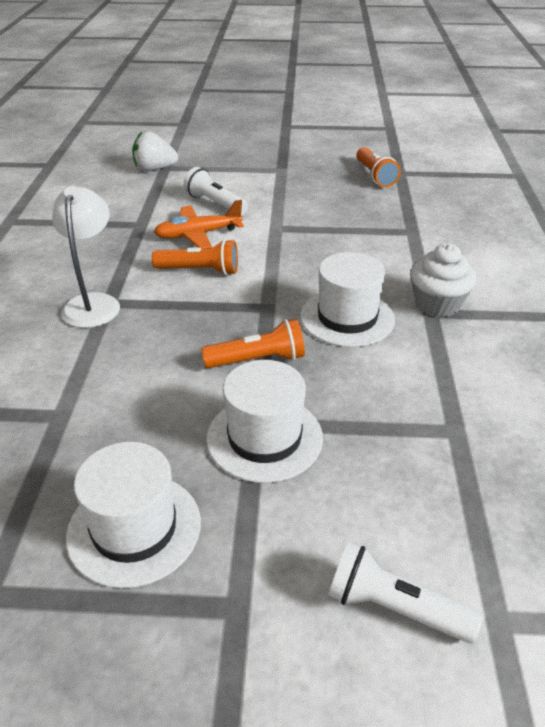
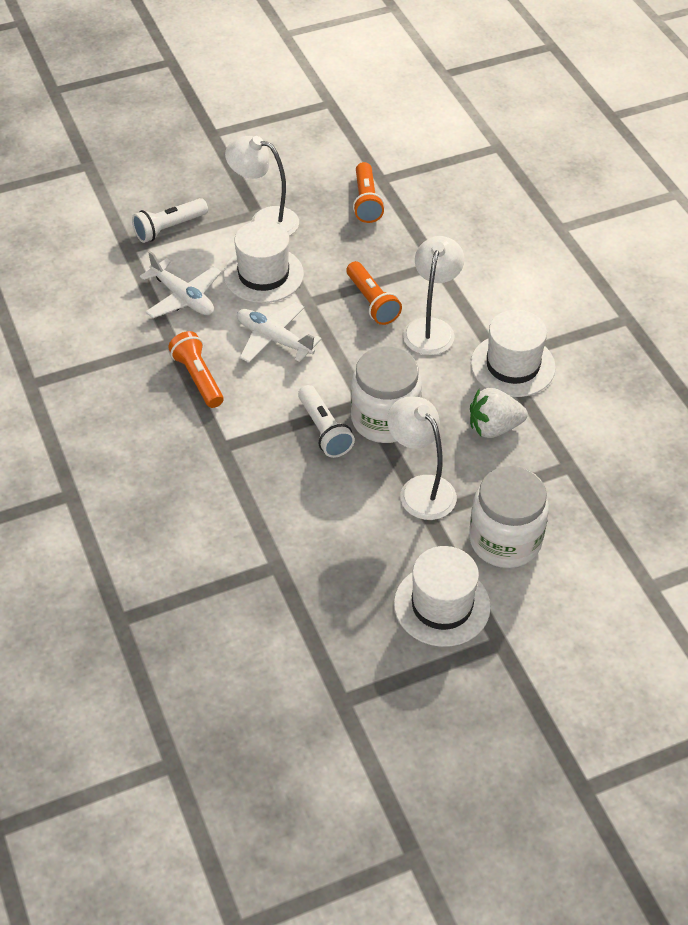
orange plane: [154,200,244,249] = 1 -> none = 0
white cupcake: [411,243,476,317] = 1 -> none = 0
white jar: none = 0 -> [351,346,422,443] [469,466,549,568] = 2
white lamp: [52,186,120,328] = 1 -> [225,136,299,236] [387,396,457,520] [403,236,464,355] = 3
white plane: none = 0 -> [140,251,221,318] [237,302,322,363] = 2

